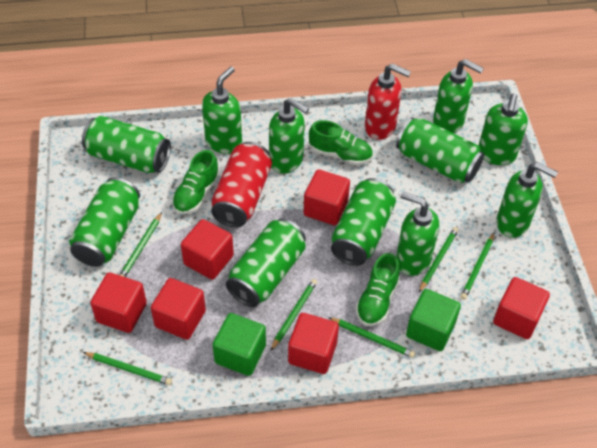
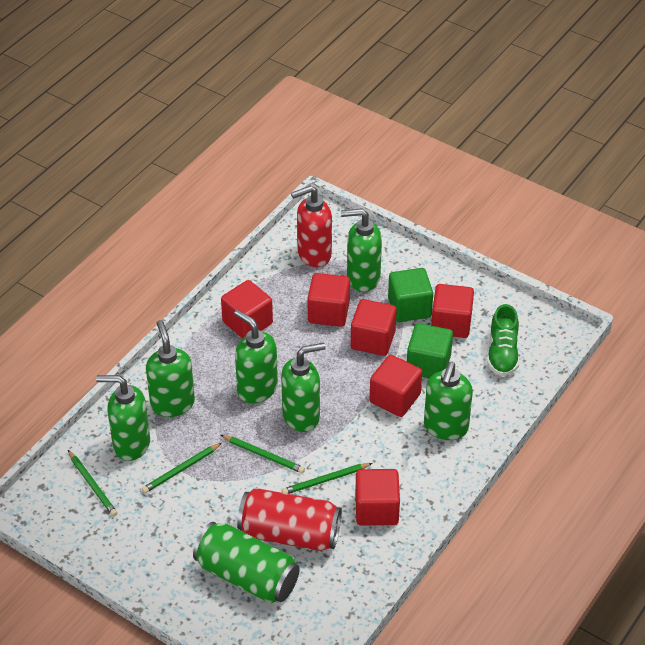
green can: [69,177,140,267] [82,116,171,173] [226,219,306,307] [331,178,396,266] [396,117,484,183] = 5 -> [193,522,300,603] = 1
green pencil: [83,352,172,385] [120,212,162,277] [270,279,317,351] [328,317,415,358] [419,227,458,292] [460,233,494,300] = 6 -> [68,450,117,517] [142,443,222,493] [221,435,305,473] [282,463,373,494] = 4
green shoe: [172,150,219,214] [309,120,373,165] [355,253,400,326] = 3 -> [487,304,520,376] = 1

